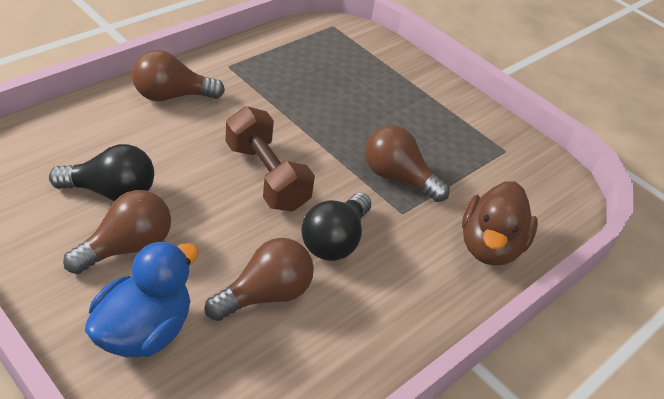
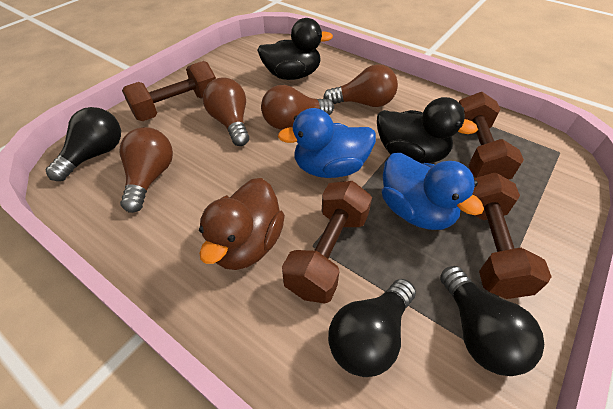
black duck: none = 0 -> [257,18,333,80] [377,97,478,164] = 2
black light bulb: [49,144,154,201] [301,193,371,261] = 2 -> [46,107,121,181] [328,279,416,377] [440,266,544,376] = 3
blue duck: [85,241,199,357] = 1 -> [278,108,376,178] [382,153,484,230] = 2
brown dumbbell: [226,106,315,212] = 1 -> [122,61,216,121] [282,181,372,303] [459,92,524,180] [473,173,552,299] = 4

